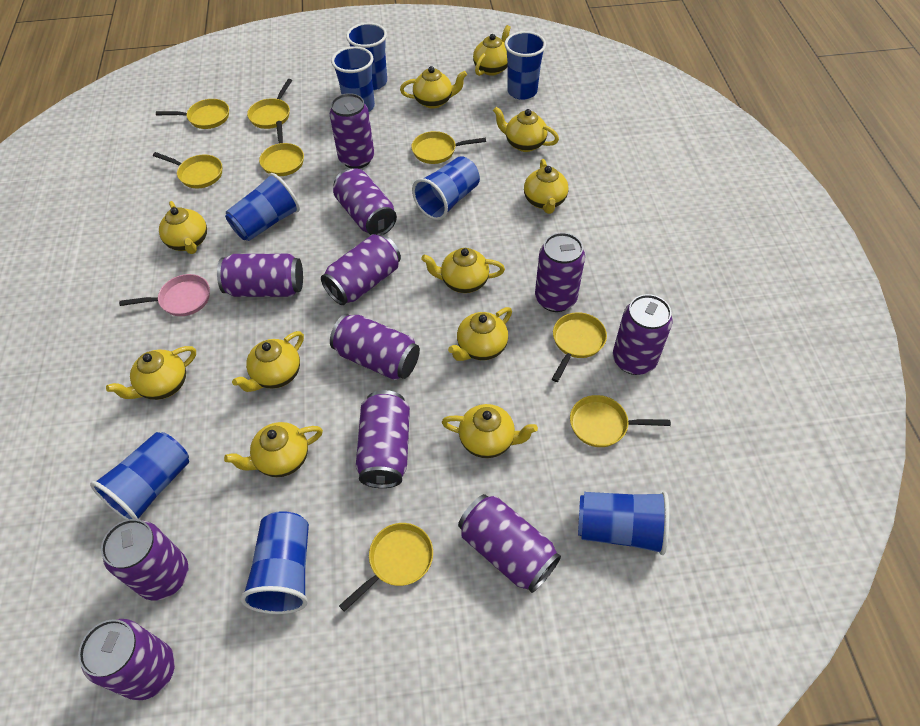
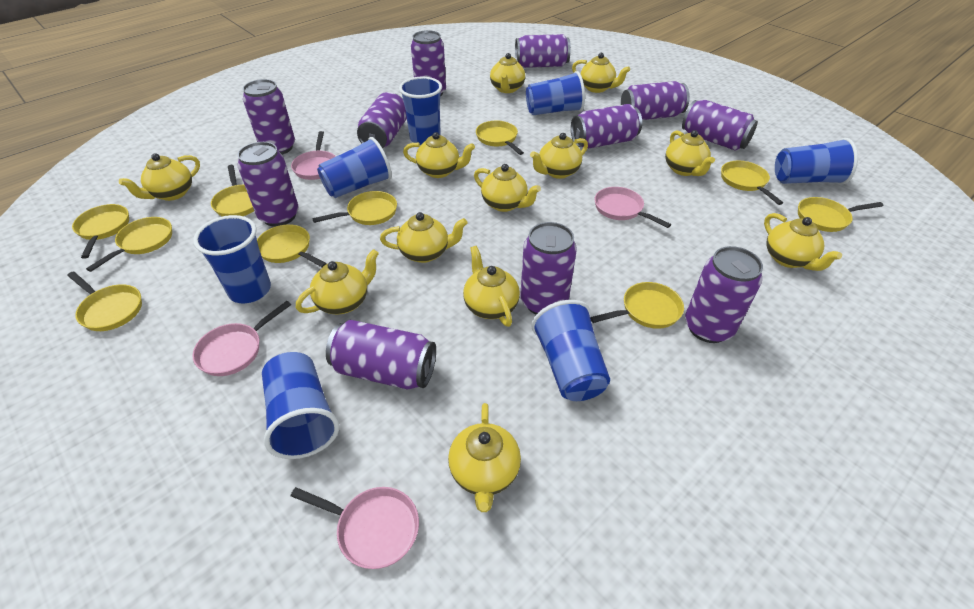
blue cup: [90,432,189,520] [225,173,300,241] [240,511,309,614] [331,46,375,112] [346,23,387,90] [412,156,480,220] [505,31,546,100] [578,492,669,555] = 8 -> [193,215,271,303] [262,352,339,459] [317,137,392,198] [399,77,442,145] [526,71,585,115] [531,300,610,401] [775,138,858,184] = 7
pink pan: [119,274,210,316] = 1 -> [192,301,291,376] [291,131,336,180] [291,487,419,569] [594,187,671,228] = 4
yellow pan: [153,152,222,188] [156,99,229,129] [247,79,292,129] [259,121,304,176] [339,523,433,612] [411,131,486,164] [552,312,607,382] [570,395,671,447] = 8 -> [67,271,142,331] [72,204,129,259] [86,217,172,272] [211,165,254,217] [257,224,327,267] [312,191,397,225] [476,120,524,155] [590,282,684,329] [721,161,783,205] [798,197,884,232] = 10
yellow teapot: [106,346,196,400] [159,201,207,254] [224,422,323,477] [232,331,304,392] [400,66,467,109] [421,248,505,293] [442,404,538,458] [448,307,512,361] [473,25,511,76] [493,107,559,152] [524,159,568,214] = 11 -> [119,153,200,201] [296,249,379,314] [380,212,467,263] [403,132,475,178] [448,403,521,512] [463,246,520,327] [474,164,541,212] [490,53,525,93] [530,133,588,179] [572,53,630,93] [665,130,715,176] [764,213,842,271] = 12

